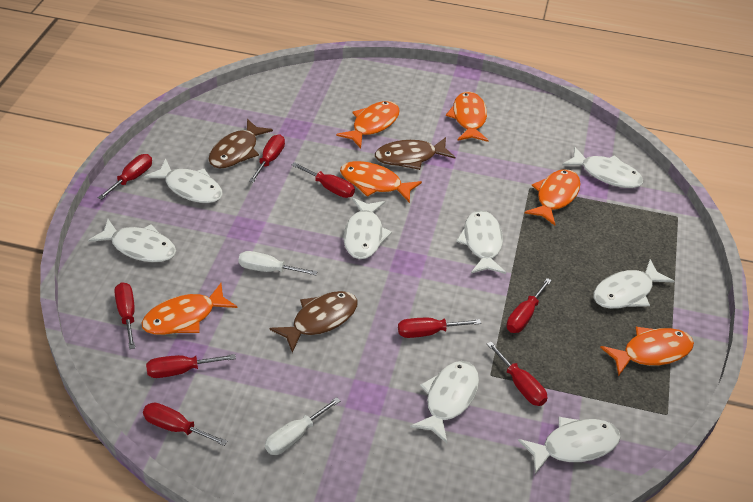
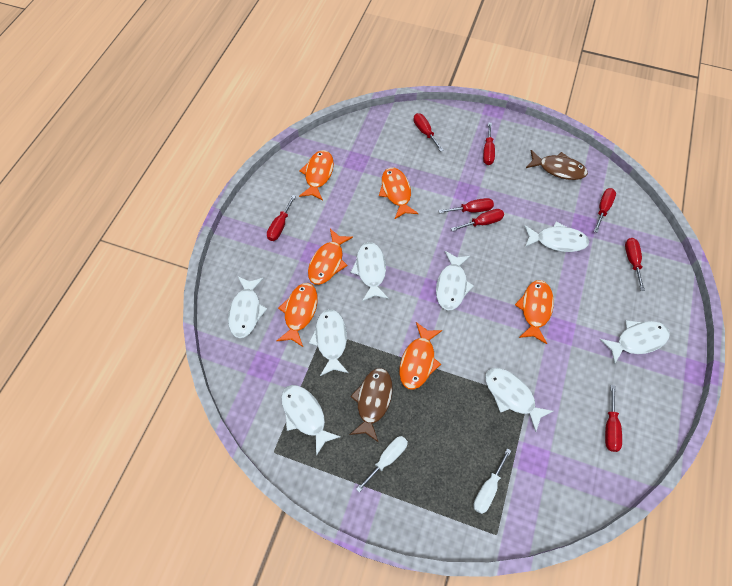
brown fish: [209,119,273,168] [270,291,358,353] [375,137,455,170] = 3 -> [349,368,393,443] [526,150,588,180] = 2
red screwdriver: [98,154,152,200] [115,282,135,349] [143,402,228,446] [146,354,236,378] [249,135,285,183] [292,162,355,198] [398,318,481,338] [487,342,547,406] [507,278,552,333] = 9 -> [267,195,296,241] [413,113,444,152] [438,198,494,213] [451,209,504,231] [483,123,495,165] [594,188,616,233] [605,385,622,452] [625,238,645,291] = 8

